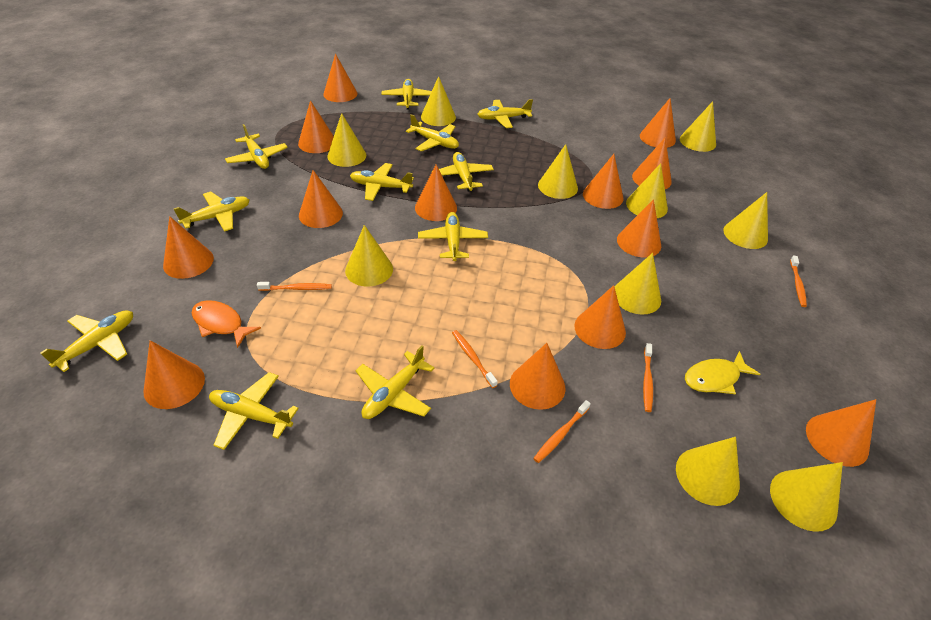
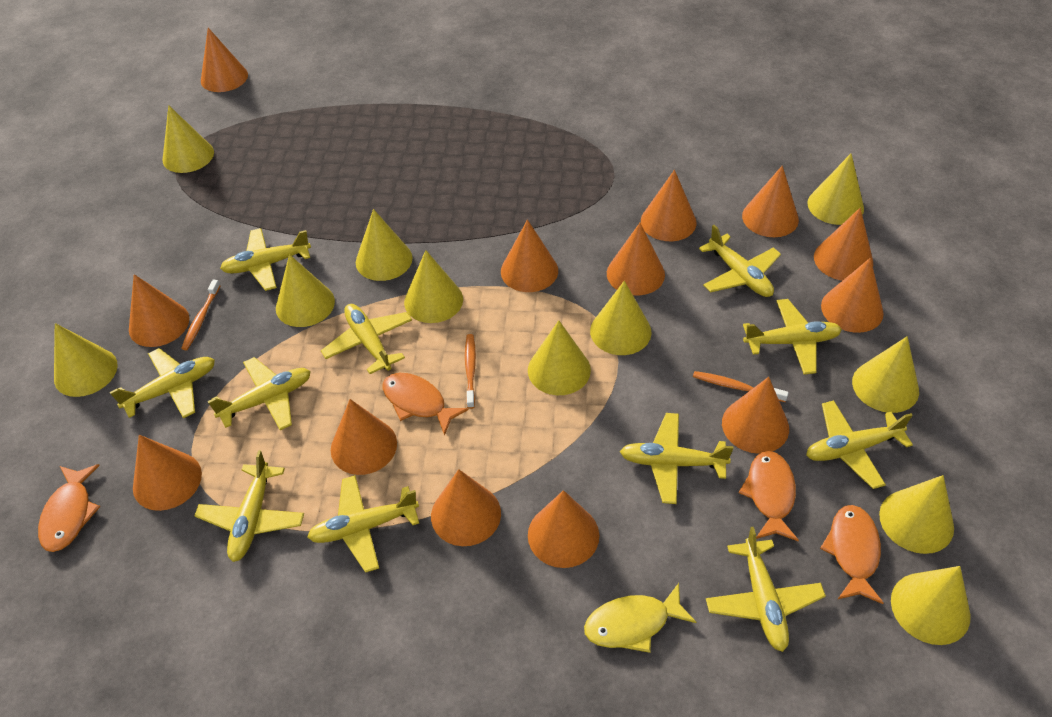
orange fish: [192,300,261,348] = 1 -> [38,464,100,552] [383,373,469,436] [739,451,799,541] [820,505,884,604] = 4
orange toothbrush: [257,282,332,291] [452,330,498,388] [533,400,591,463] [643,343,653,412] [790,255,807,307] = 5 -> [181,280,221,350] [465,334,476,409] [693,371,789,402] = 3
yellow cone: [327,113,366,167] [345,225,393,286] [421,76,456,126] [538,144,578,199] [615,253,661,315] [626,163,668,218] [676,437,740,506] [680,101,716,152] [723,192,768,249] [770,462,843,532] = 10 -> [54,323,118,397] [163,105,214,173] [276,254,335,327] [356,209,412,281] [404,250,463,323] [528,320,591,395] [590,281,652,355] [807,154,864,225] [852,336,919,413] [879,475,954,554] [891,566,971,645] = 11

